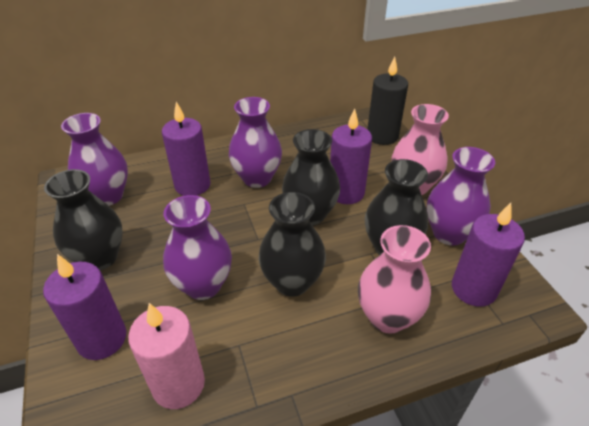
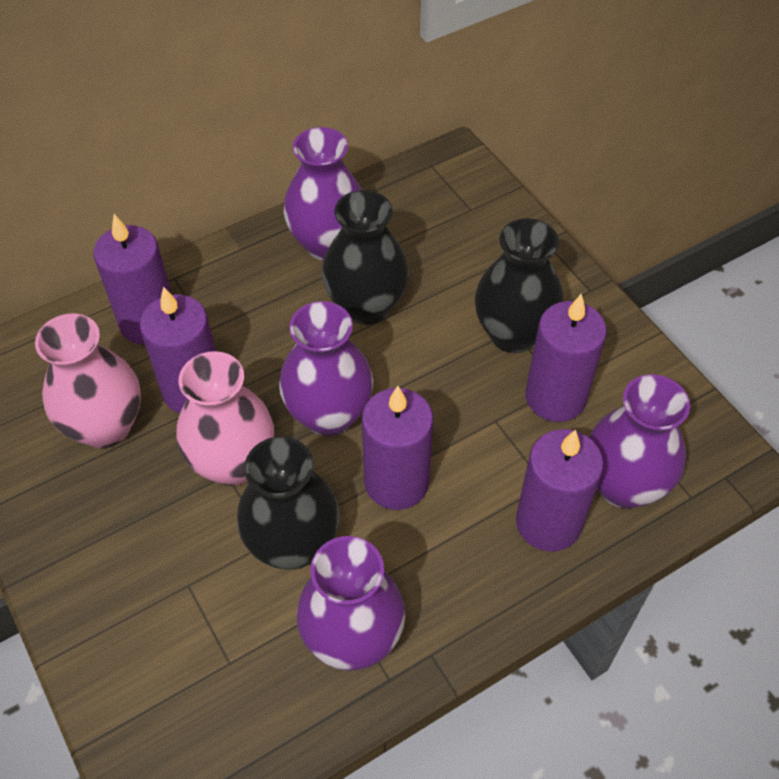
black candle: [367,57,408,145] = 1 -> none = 0
black vase: [44,169,123,270] [259,192,326,297] [282,129,340,225] [365,159,428,255] = 4 -> [237,437,339,570] [322,190,409,325] [474,218,564,353] = 3
pink candle: [128,303,205,409] = 1 -> none = 0
purple candle: [43,254,126,360] [162,102,211,196] [330,109,372,204] [452,203,525,307] = 4 -> [93,214,172,345] [140,286,215,414] [362,386,433,510] [516,429,604,551] [526,294,607,422] = 5

